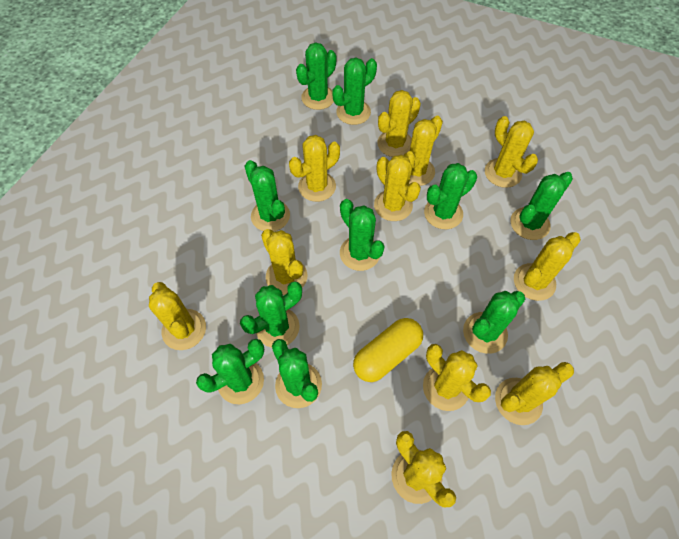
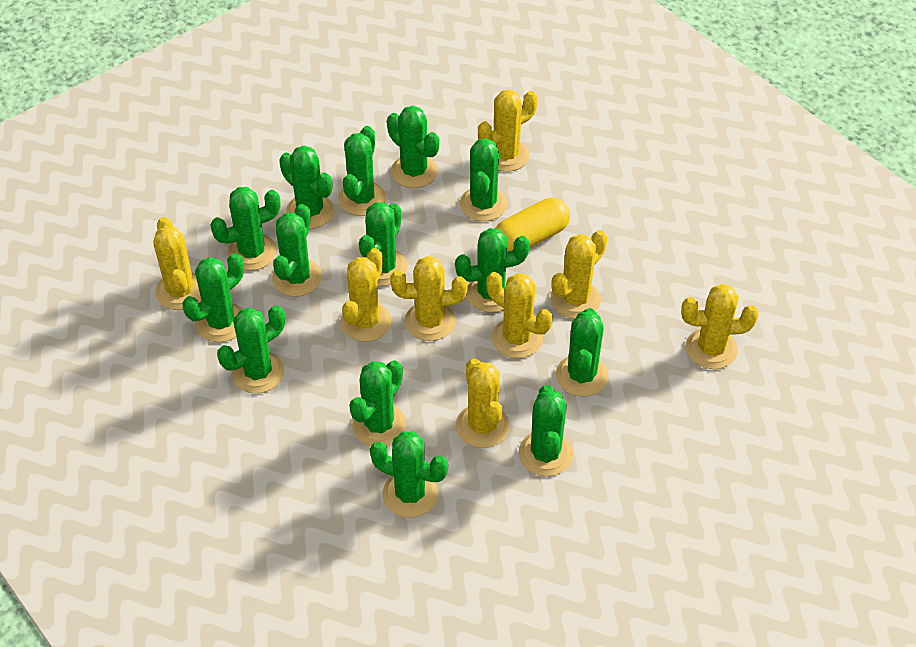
green cactus: [196,339,264,404] [240,281,302,348] [244,160,290,231] [272,339,322,408] [296,42,336,110] [332,58,377,125] [340,199,385,271] [424,163,477,229] [463,291,525,354] [510,172,573,240] = 10 -> [182,253,244,342] [210,187,281,271] [217,305,285,393] [272,204,322,297] [279,146,334,229] [338,126,386,216] [349,360,406,446] [359,202,408,286] [370,431,448,518] [387,106,440,188] [455,228,530,313] [460,138,507,221] [518,385,573,477] [556,308,608,397] = 14
yellow cactus: [149,282,206,350] [261,229,307,295] [289,135,340,202] [374,155,421,221] [377,90,421,157] [391,431,456,507] [404,116,443,186] [423,344,491,411] [485,116,538,188] [495,362,574,425] [514,232,581,301] = 11 -> [153,217,201,310] [340,248,391,342] [391,256,467,341] [456,358,510,448] [478,89,538,172] [487,272,553,358] [551,230,607,319] [681,284,759,369] = 8

